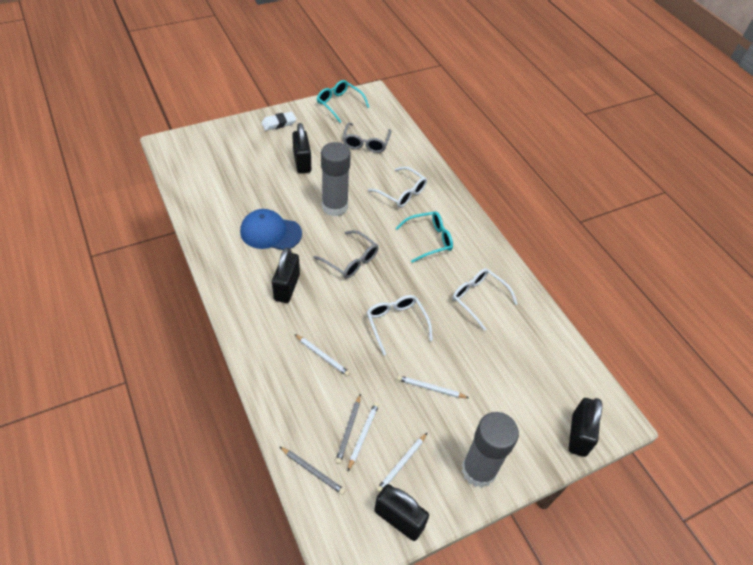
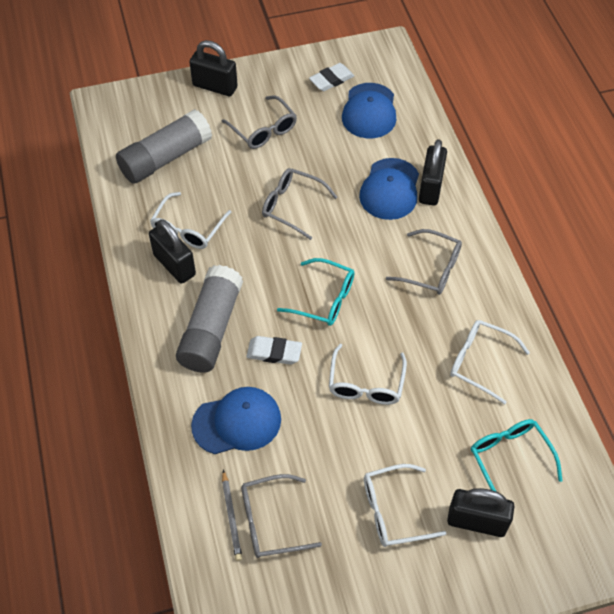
blue cap: [240,209,302,250] = 1 -> [191,387,281,454] [342,83,396,138] [359,158,419,220] = 3
grey glasses: [313,230,379,278] [343,123,391,153] = 2 -> [222,96,297,149] [241,474,322,558] [262,168,337,240] [386,229,462,295] = 4
grey pencil: [279,446,346,495] [335,394,361,464] = 2 -> [222,470,242,561] = 1
white eraser: [261,112,296,131] = 1 -> [246,336,302,365] [309,63,354,91] = 2
white glasses: [367,295,433,355] [368,166,427,208] [452,268,518,331] = 3 -> [150,192,231,249] [329,344,407,405] [364,464,447,547] [450,320,530,404] = 4
white pencil: [295,334,350,376] [348,402,379,471] [377,433,427,493] [397,375,469,398] = 4 -> none = 0

